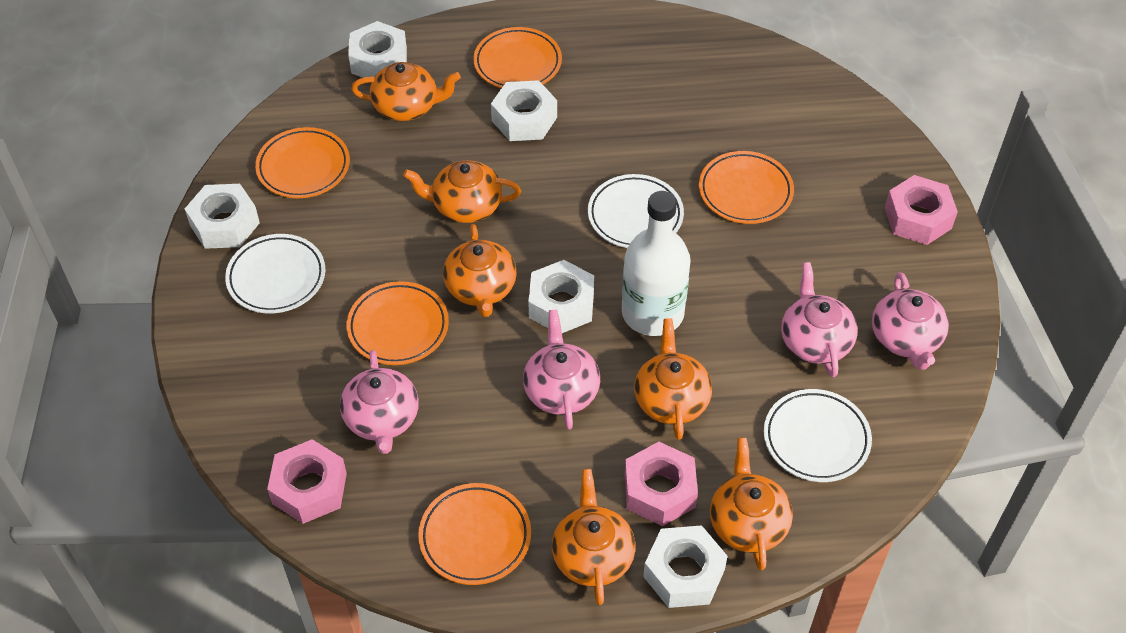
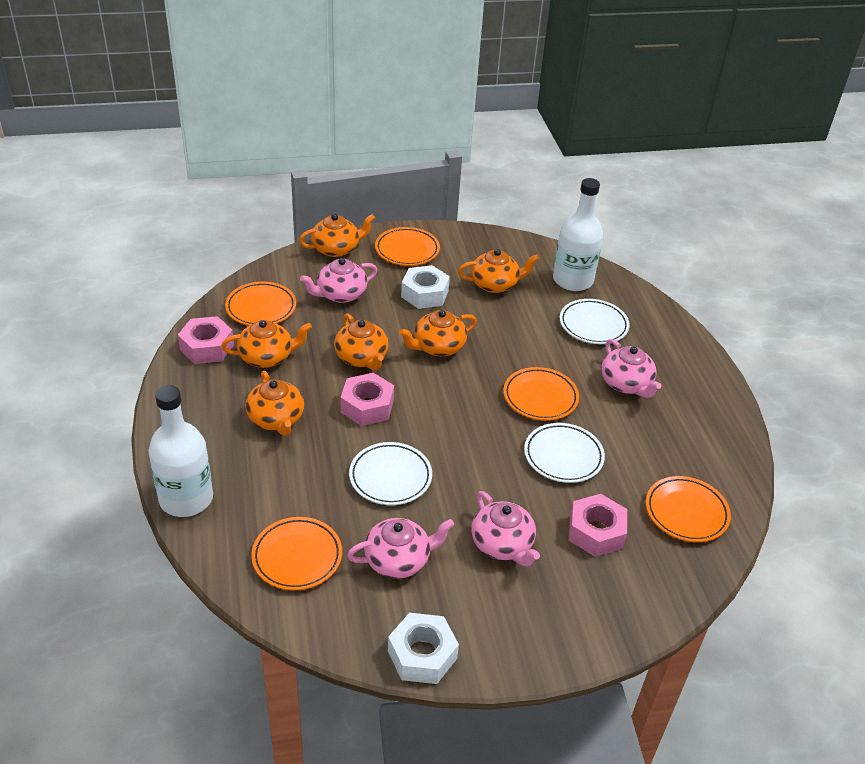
white bottle: [622,191,691,336] = 1 -> [148,385,213,517] [553,178,603,291] = 2
white nut: [185,184,260,249] [348,21,407,78] [491,80,557,141] [528,260,594,333] [643,525,728,608] = 5 -> [388,613,459,684] [401,265,450,309] = 2

